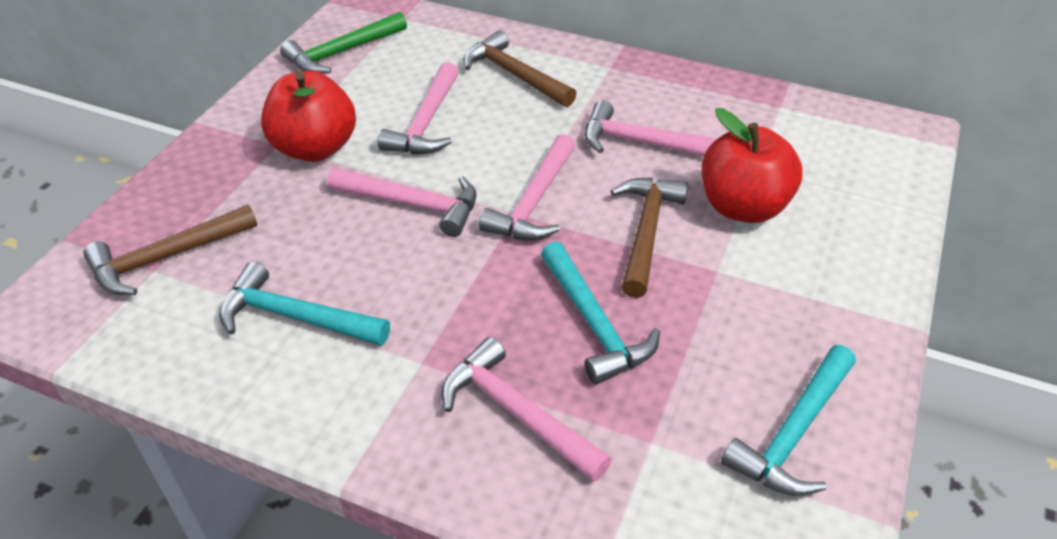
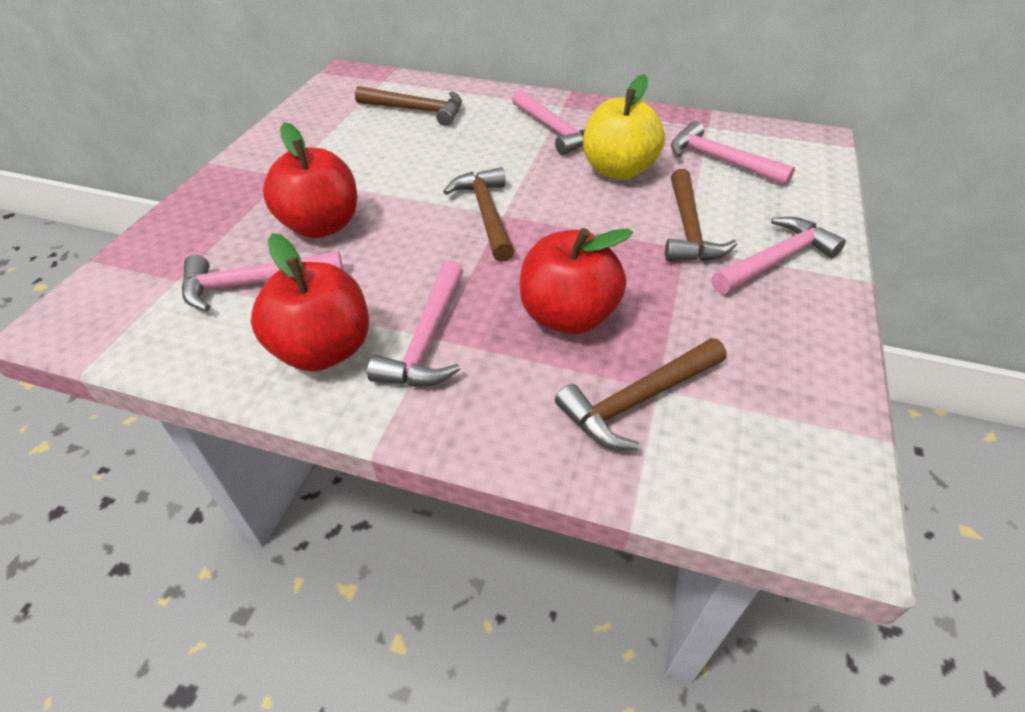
brown hammer: [83,205,258,295] [463,30,576,107] [610,178,688,298] = 3 -> [355,86,462,126] [443,167,515,262] [555,338,727,450] [665,169,737,261] = 4
green hammer: [280,12,407,74] = 1 -> none = 0
red apple: [261,71,356,162] [702,108,803,223] = 2 -> [251,233,369,371] [263,122,357,238] [520,228,633,334] = 3
turquoise hammer: [219,262,390,346] [541,242,660,384] [721,345,856,496] = 3 -> none = 0
yellow apple: none = 0 -> [583,74,665,180] = 1

